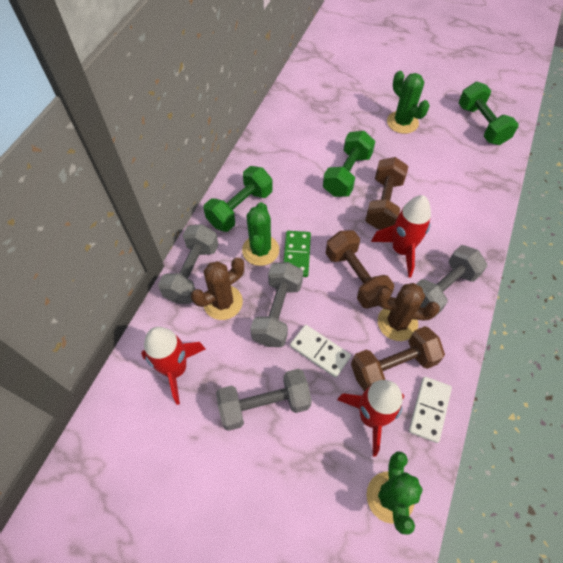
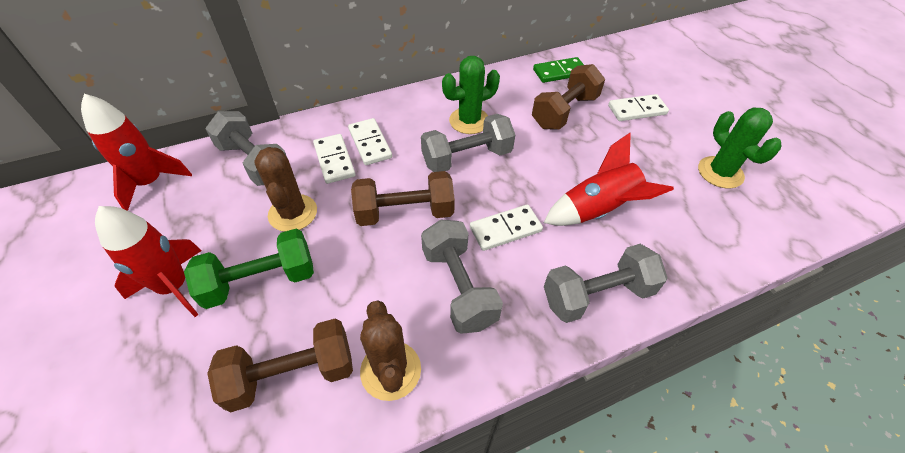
green cactus: [242,202,279,266] [366,451,423,535] [387,71,430,134] = 3 -> [442,56,500,134] [698,108,781,189] = 2
green dumbbell: [204,166,273,232] [323,131,375,197] [459,82,519,145] = 3 -> [184,229,314,309] = 1
white domino: [290,325,351,378] [409,377,452,443] = 2 -> [313,134,355,184] [348,118,392,165] [470,204,543,251] [608,94,669,121] = 4

